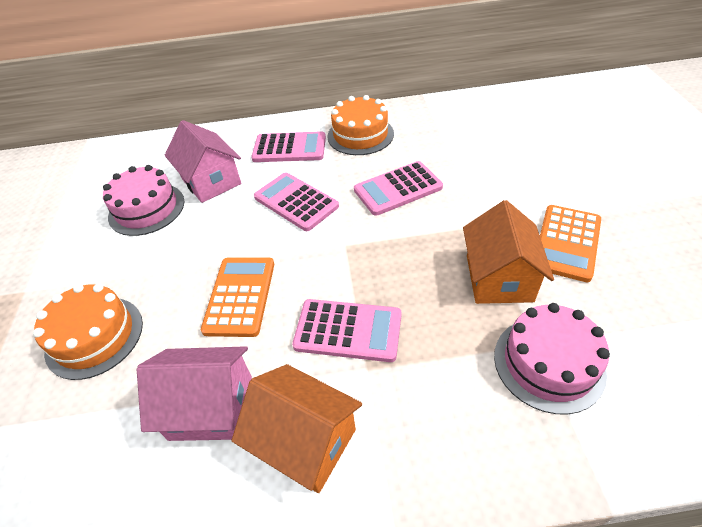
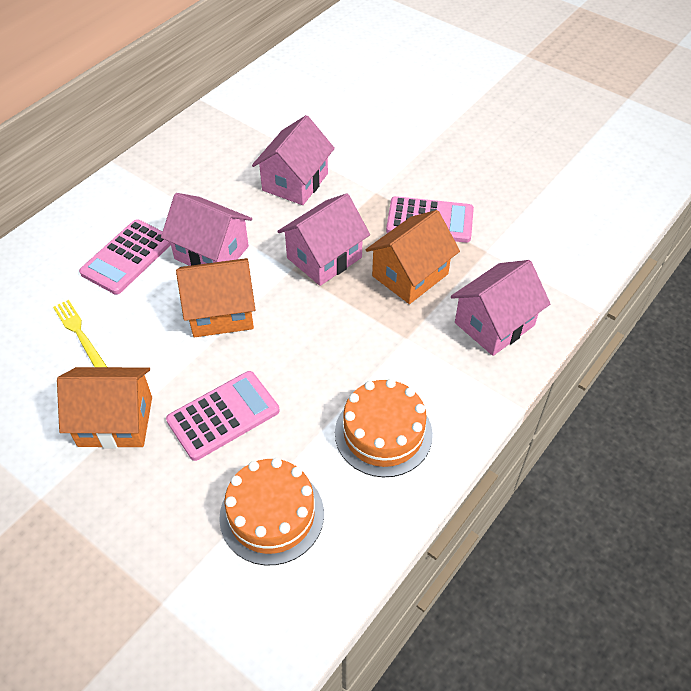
orange calculator: [201,257,274,337] [540,205,601,282] = 2 -> none = 0
orange house: [232,364,362,493] [463,200,554,304] = 2 -> [57,367,152,449] [176,258,255,337] [365,210,460,304] = 3
pink cake: [103,165,185,236] [494,303,610,414] = 2 -> none = 0
pink calculator: [251,131,326,162] [254,172,339,231] [292,299,402,362] [354,161,443,216] = 4 -> [79,219,171,295] [166,371,279,461] [386,196,474,243] = 3
pink house: [137,346,252,441] [165,120,241,203] = 2 -> [161,193,252,266] [252,115,335,205] [277,193,370,286] [451,260,550,356] = 4
yellow fork: none = 0 -> [53,300,107,367] = 1

